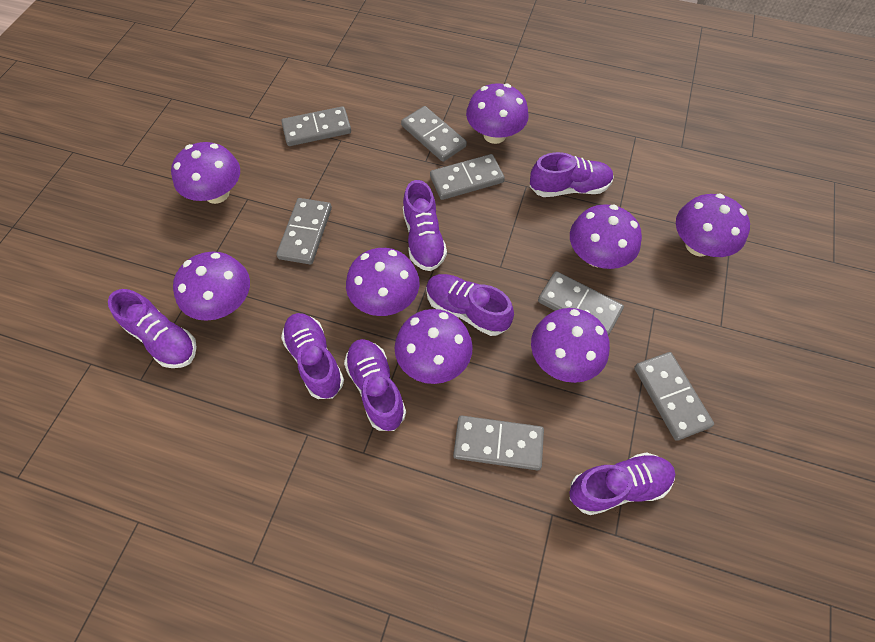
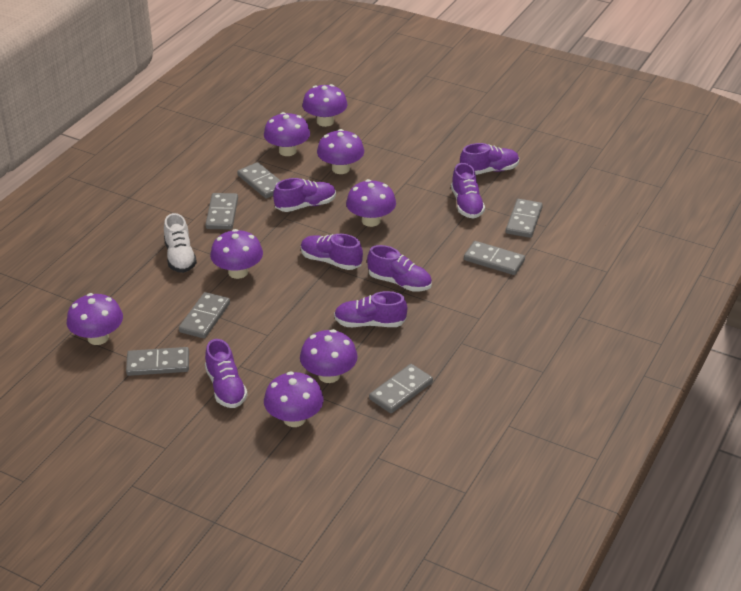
white shoe: none = 0 -> [164,213,197,273] = 1

